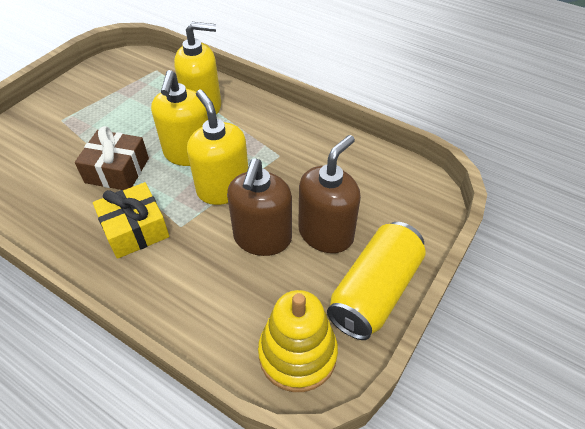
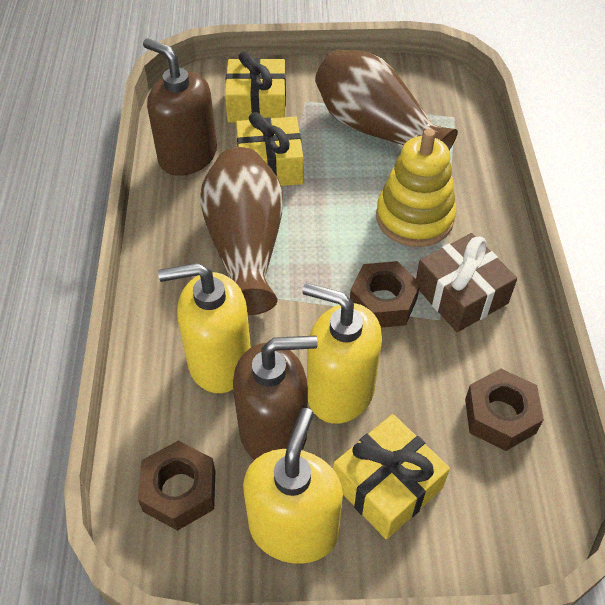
brown nut: none = 0 -> [138,441,215,531] [350,261,420,328] [465,369,544,451] = 3
brown vase: none = 0 -> [200,147,283,315] [315,50,458,150] = 2
yellow can: [327,222,426,340] = 1 -> none = 0
yellow gift: [93,182,169,259] = 1 -> [225,51,286,122] [236,112,303,186] [333,414,450,539] = 3

